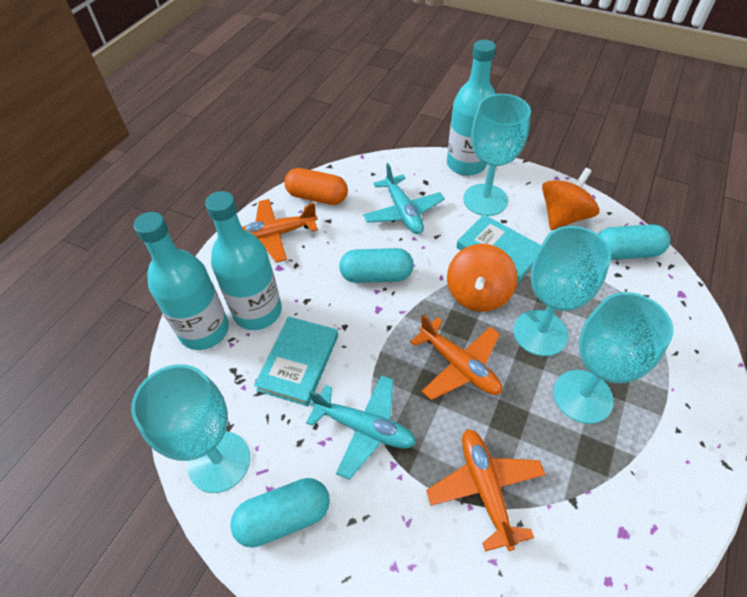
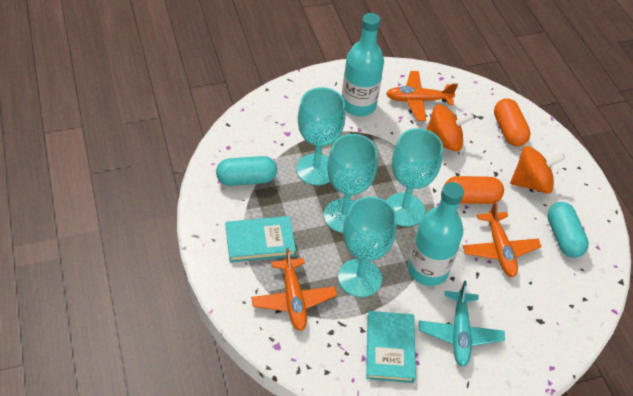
orange capsule: [284,168,348,205] = 1 -> [445,176,504,204] [494,99,531,146] = 2
turquoise bottle: [134,212,229,350] [205,191,282,330] [447,40,496,176] = 3 -> [342,13,384,116] [408,182,464,286] = 2
turquoise capsule: [230,478,330,547] [339,248,414,283] [598,225,670,260] = 3 -> [216,156,277,186] [547,202,589,258] = 2
turquoise plane: [306,375,416,480] [363,163,445,234] = 2 -> [419,280,505,367] = 1

